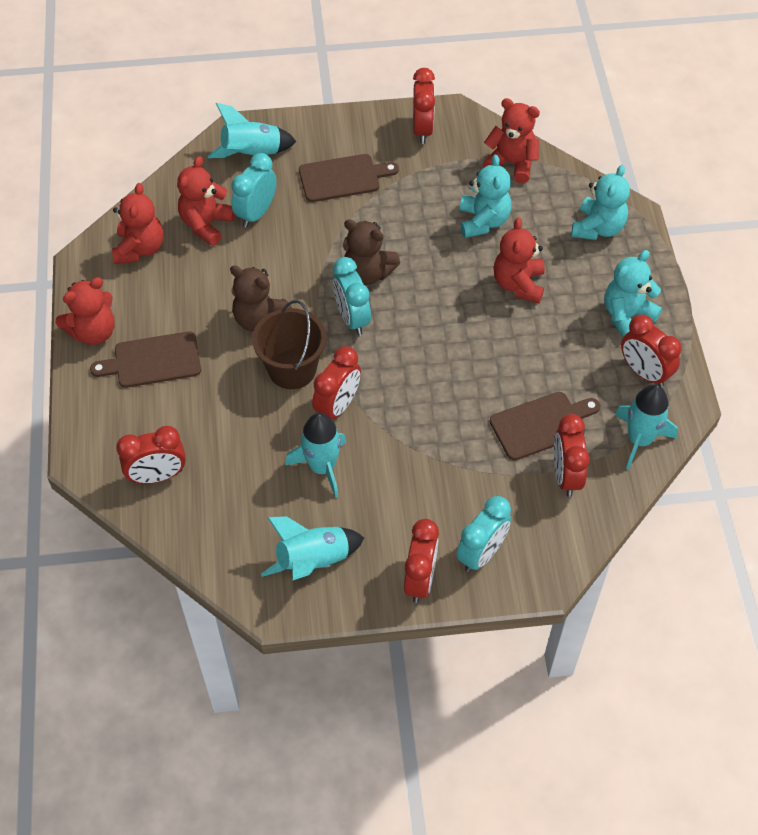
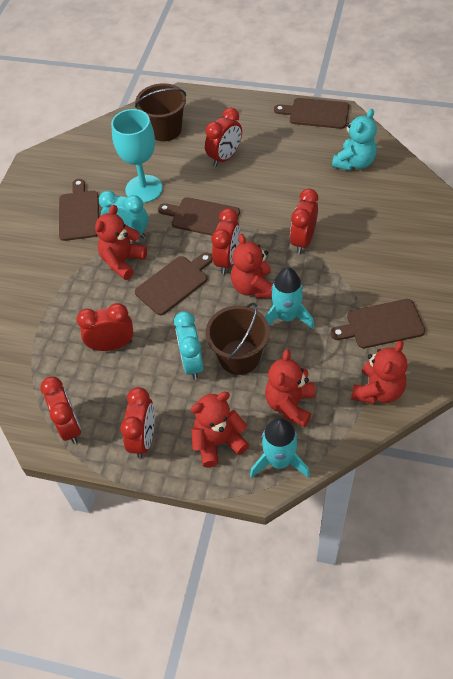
brown bucket: [252,300,326,389] = 1 -> [135,83,186,141] [206,302,270,375] = 2
brown cutting board: [90,331,201,388] [299,154,399,202] [490,392,601,460] = 3 -> [59,179,99,241] [135,253,213,315] [158,197,240,236] [274,98,349,129] [331,299,425,348] = 5
brown teddy bear: [230,265,292,332] [343,219,400,285] = 2 -> none = 0
turquoise clock: [231,153,277,228] [333,257,371,335] [456,496,511,572] = 3 -> [99,191,148,239] [174,311,204,380] = 2
turquoise goblet: none = 0 -> [111,109,163,203] = 1
turquoise rocket: [207,103,297,158] [261,516,364,580] [285,413,346,498] [615,384,678,469] = 4 -> [250,418,310,478] [265,268,314,329] = 2
turquoise teddy bear: [460,154,512,238] [572,165,630,240] [605,250,662,338] = 3 -> [332,109,377,171] = 1

